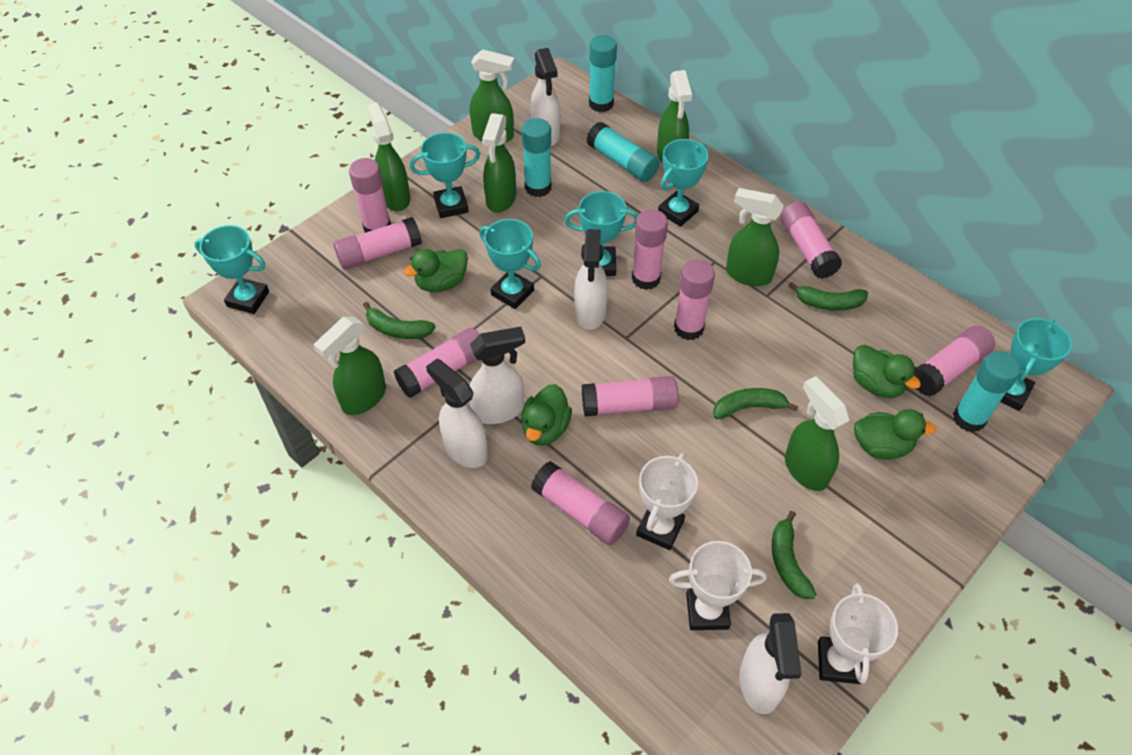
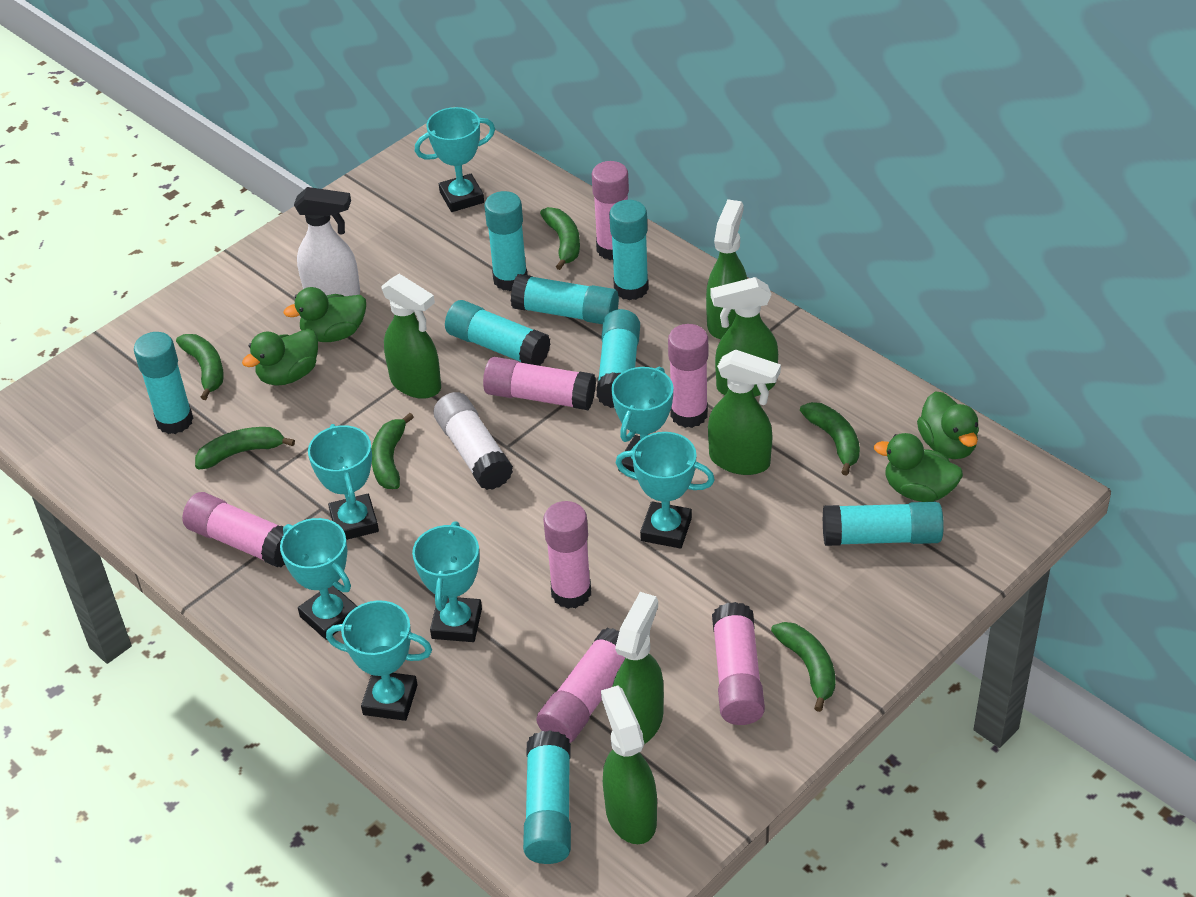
green banana: [363,302,436,339] [713,388,798,419] [772,511,817,599] [788,282,868,310] = 4 -> [176,334,224,400] [195,427,295,469] [372,413,414,489] [540,207,580,270] [771,622,836,712] [800,402,860,476] = 6
green spray bottle: [314,317,386,415] [367,102,410,211] [470,49,515,143] [482,113,516,213] [657,70,692,163] [726,188,784,286] [785,376,850,491] = 7 -> [381,274,441,399] [601,685,657,844] [612,592,664,744] [706,199,747,339] [708,349,781,475] [710,277,778,397] = 6
pink glue stick: [334,217,422,269] [349,158,391,233] [394,328,480,398] [531,461,630,545] [582,376,678,417] [632,209,668,290] [674,259,715,340] [780,201,842,279] [914,326,995,397] = 9 -> [182,492,285,567] [483,357,596,410] [536,628,625,743] [543,501,591,609] [592,161,629,260] [668,324,708,428] [712,602,765,725] = 7
turquoise glue stick: [522,118,551,197] [587,122,660,182] [589,35,617,112] [953,351,1021,432] = 4 -> [134,332,193,434] [445,300,550,366] [484,191,527,291] [511,274,619,324] [523,730,571,864] [596,309,640,408] [609,200,649,300] [823,502,944,546] = 8
turquoise trophy: [194,225,269,314] [410,132,480,218] [479,219,541,309] [564,191,638,276] [658,139,709,227] [1000,318,1072,411] = 6 -> [280,518,357,640] [308,424,379,540] [326,600,432,721] [412,521,482,642] [415,107,495,212] [611,367,674,473] [616,432,715,548] = 7
white glue stick: none = 0 -> [434,392,513,490] = 1
white spray bottle: [426,359,488,468] [469,327,525,424] [530,48,561,146] [574,229,608,330] [739,613,802,714] = 5 -> [294,187,360,296] = 1
white trophy: [636,453,698,550] [669,541,767,630] [818,583,898,684] = 3 -> none = 0

